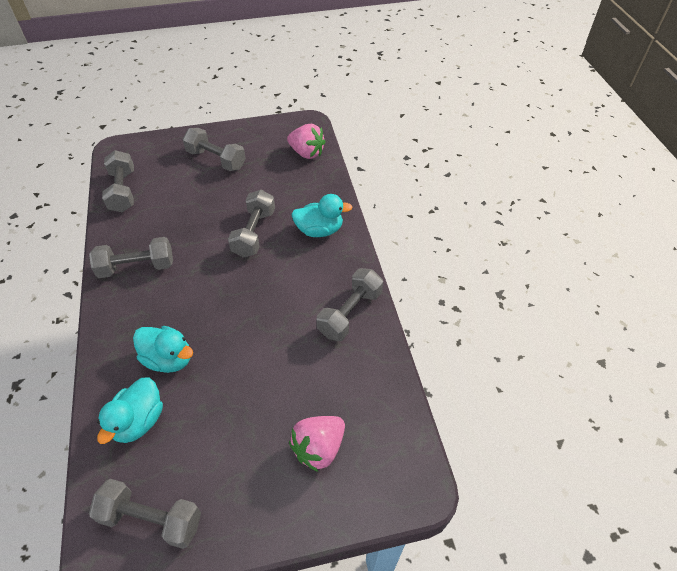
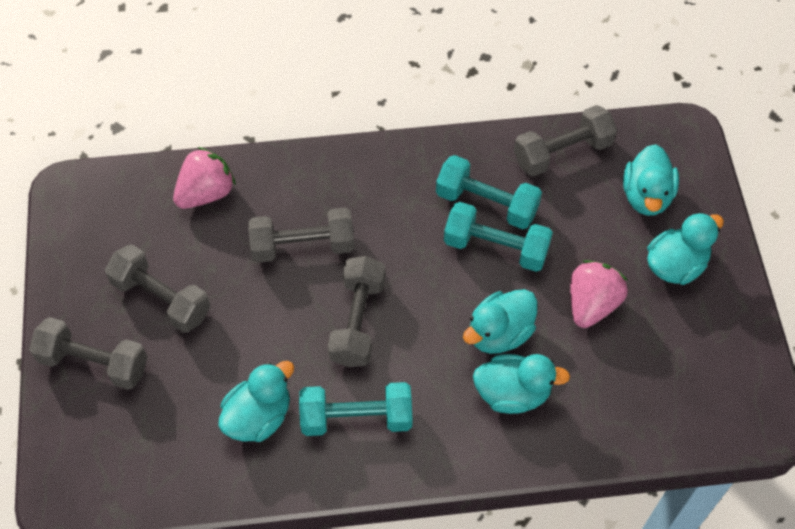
grey dumbbell: [89,237,173,278] [89,479,201,549] [102,150,134,212] [183,128,246,171] [228,190,275,258] [317,268,383,341] = 6 -> [29,317,148,390] [105,244,211,333] [248,207,355,263] [327,256,385,367] [514,105,617,177] = 5
turquoise duck: [97,378,163,444] [133,326,193,373] [291,194,352,237] = 3 -> [218,361,294,442] [463,289,537,354] [473,354,570,414] [623,144,679,216] [647,212,724,285] = 5
turquoise dumbbell: none = 0 -> [299,382,413,436] [436,155,542,229] [444,202,553,272] = 3

